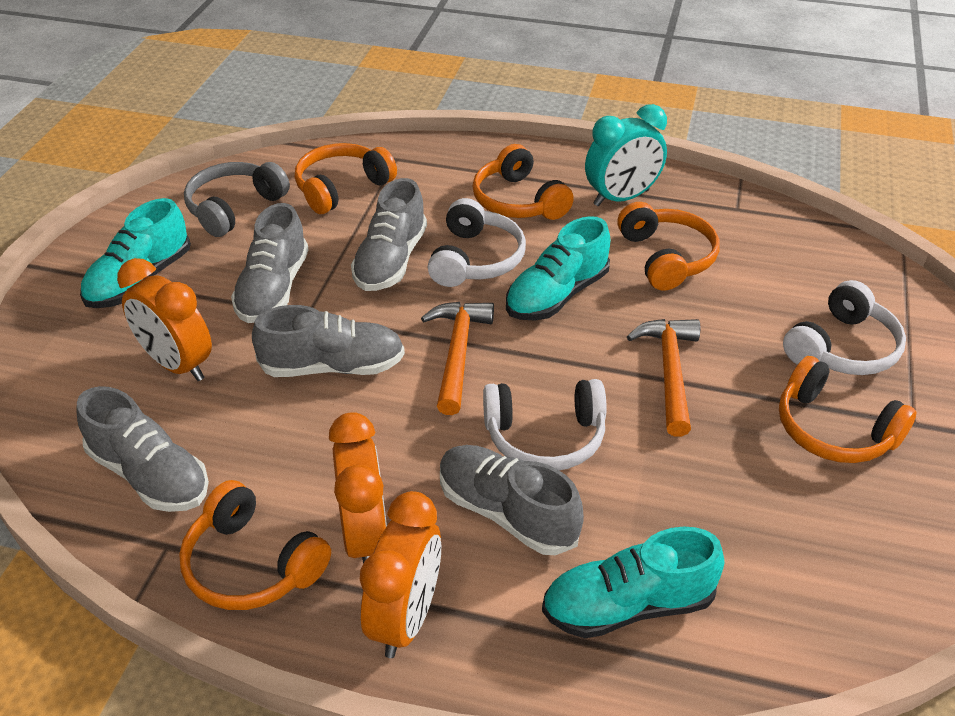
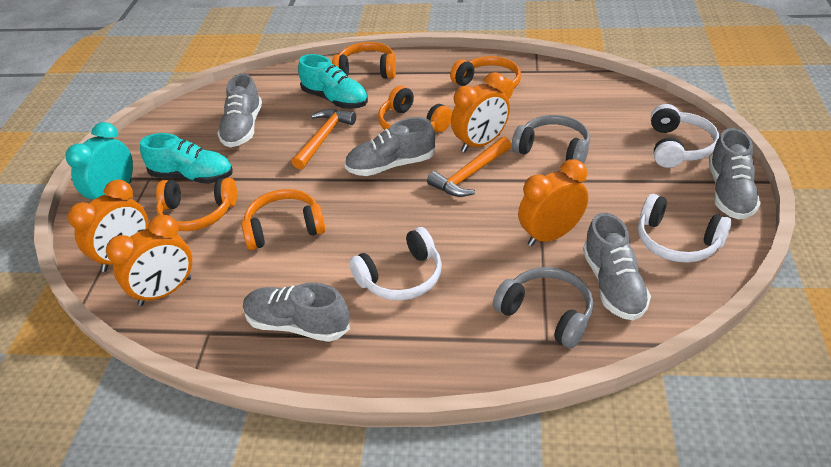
grey headphones: [184,162,290,237] = 1 -> [493,267,593,348] [512,115,590,164] = 2
orange clock: [117,258,212,381] [329,412,387,563] [360,491,441,658] = 3 -> [68,180,149,272] [106,215,192,306] [451,72,510,152] [518,159,588,246] = 4
turquoise shoe: [80,198,191,308] [506,216,610,320] [542,527,724,638] = 3 -> [140,133,233,184] [298,54,368,109] = 2

